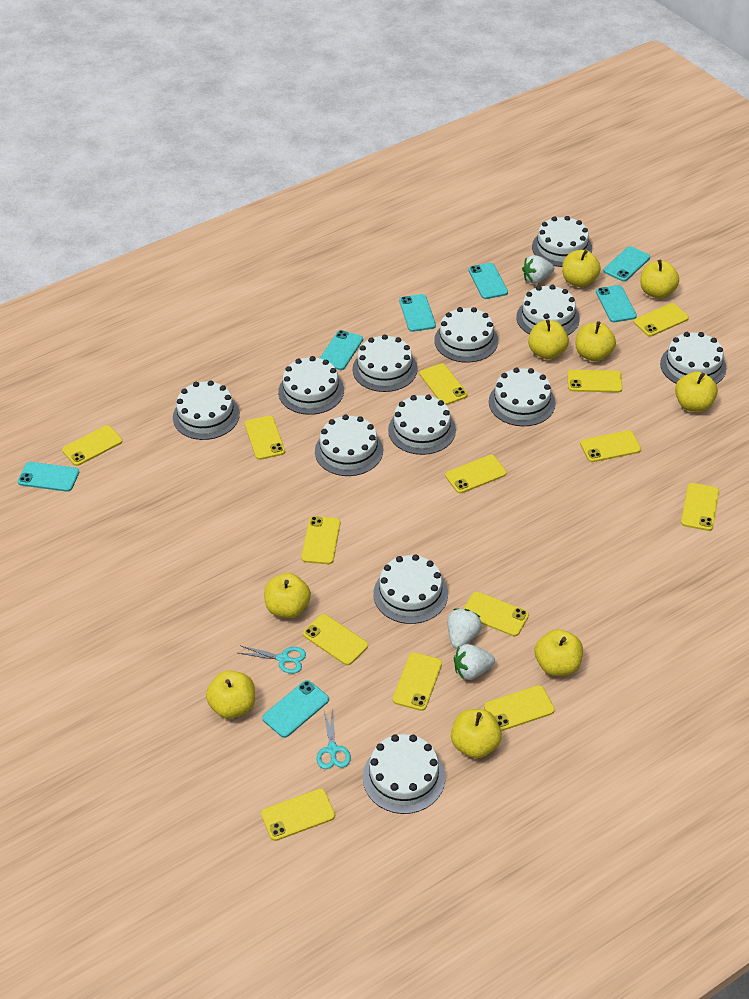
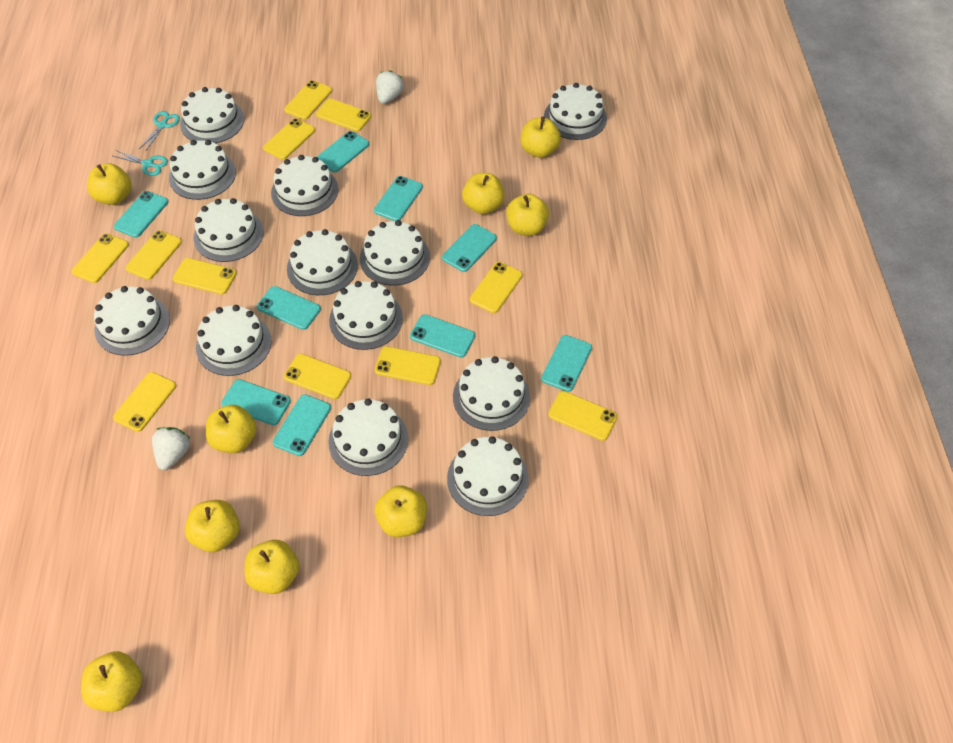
turquoise phone: [18,462,79,492] [262,680,329,738] [320,330,363,370] [399,294,436,332] [468,263,508,299] [596,285,637,322] [604,246,650,281] = 7 -> [114,191,168,238] [221,379,291,425] [257,286,321,330] [273,394,331,456] [317,131,369,173] [374,176,423,221] [410,314,475,358] [442,224,497,272] [541,335,592,392] = 9
white cake: [173,380,240,440] [278,356,344,415] [315,415,383,476] [352,334,418,392] [363,734,445,814] [373,554,448,624] [388,395,456,455] [434,307,498,363] [489,367,556,426] [516,285,580,335] [532,216,592,267] [660,332,726,384] = 12 -> [94,286,170,356] [169,140,236,200] [180,87,244,143] [194,198,263,262] [196,305,272,376] [271,155,338,216] [287,229,358,295] [328,399,408,476] [329,281,403,350] [360,220,430,286] [447,436,529,516] [453,356,530,431] [544,83,607,140] = 13
white strawberry: [447,608,482,649] [454,644,495,680] [522,255,554,284] = 3 -> [152,427,191,470] [376,70,404,104] = 2
yellow phone: [62,425,122,466] [245,416,285,460] [261,788,335,841] [301,516,340,564] [303,614,368,665] [393,652,442,711] [420,363,468,405] [445,455,507,493] [464,592,529,636] [484,685,555,731] [567,370,623,393] [580,430,641,462] [634,303,689,336] [681,483,719,531] = 14 -> [71,234,129,283] [113,372,176,432] [125,230,182,280] [173,258,237,294] [263,118,315,160] [284,80,332,120] [284,354,351,399] [316,98,371,131] [375,346,441,385] [470,262,523,313] [548,391,618,441] = 11

